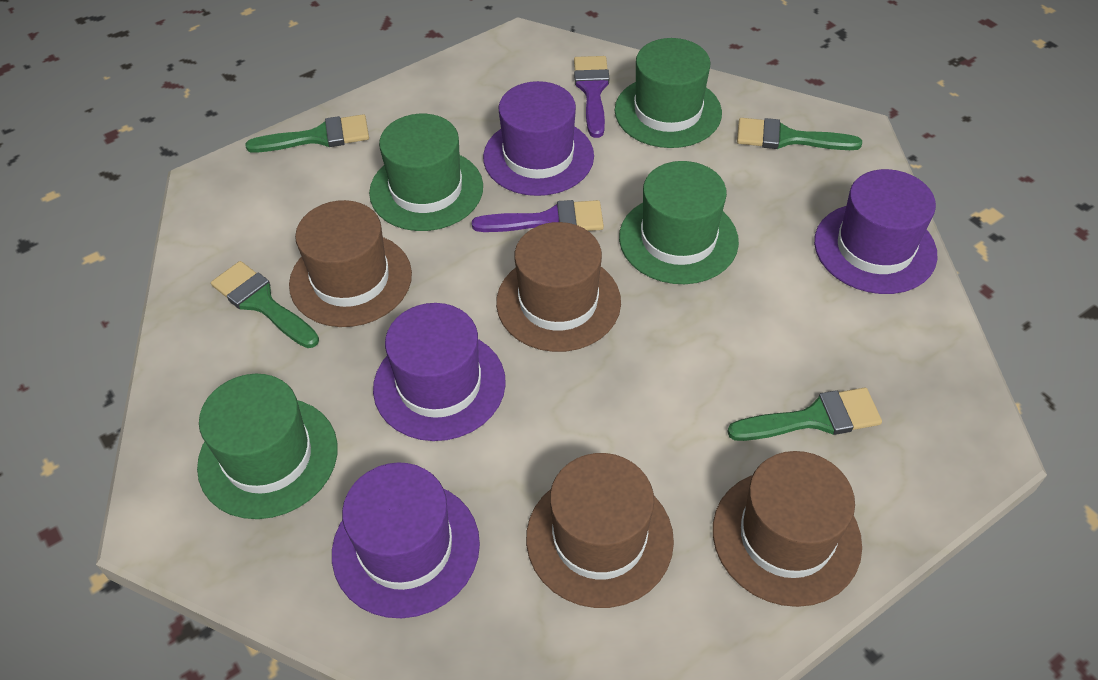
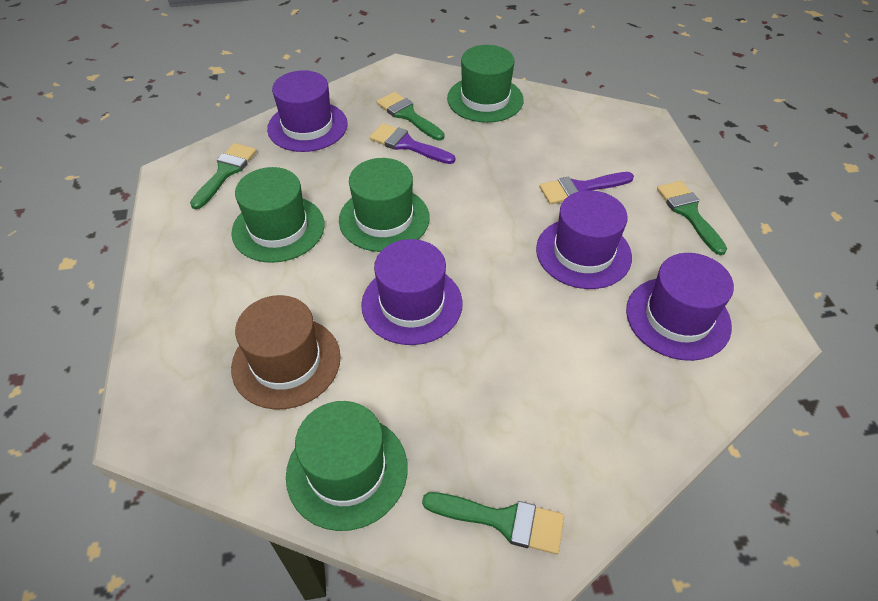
brown hat: [289,200,412,327] [496,222,621,352] [526,453,674,608] [713,451,862,607] = 4 -> [231,295,341,410] = 1

